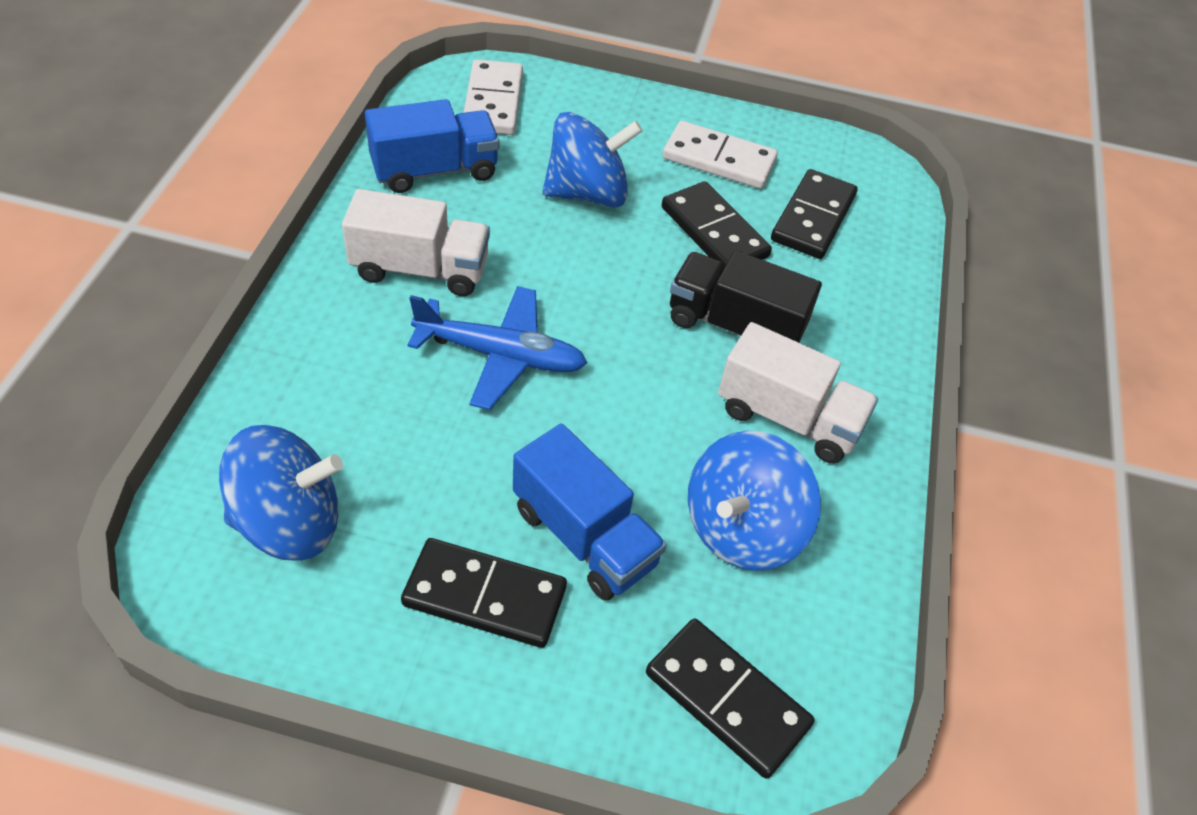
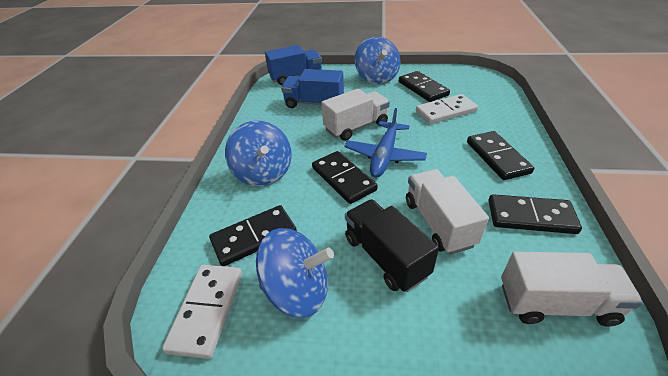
black domino: [401,538,567,648] [646,618,814,779] [662,181,772,266] [771,169,858,259] = 4 -> [209,205,297,266] [312,151,378,204] [399,71,450,102] [467,131,534,180] [488,194,582,234] = 5
white truck: [342,189,490,296] [718,322,878,463] = 2 -> [321,88,390,141] [406,169,489,254] [501,252,643,327] = 3

